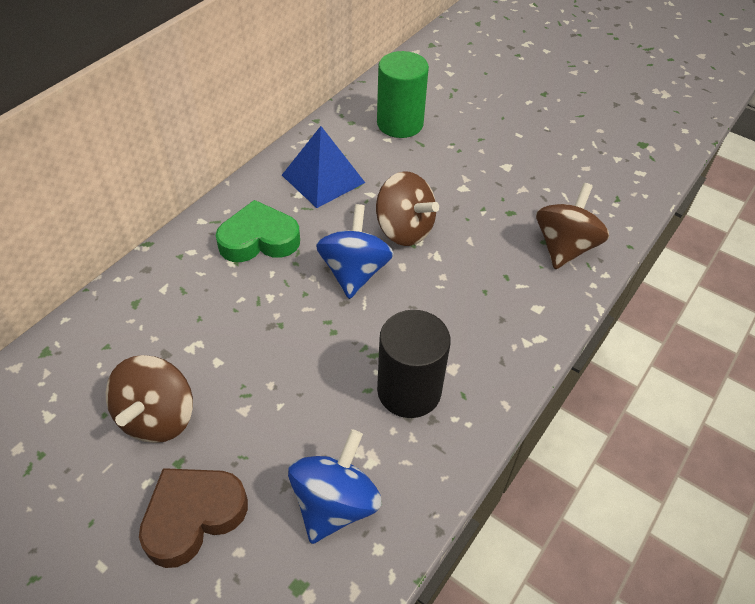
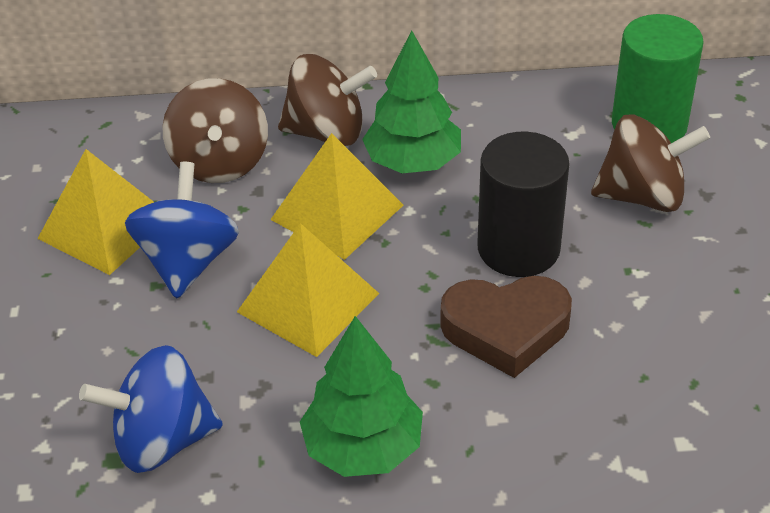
blue pyramid: [282,126,365,208] = 1 -> none = 0
green heart: [216,200,300,262] = 1 -> none = 0
green tree: none = 0 -> [300,316,423,477] [362,30,461,173] = 2
yellow pyramid: none = 0 -> [37,149,154,275] [237,223,379,357] [270,133,403,260] = 3

